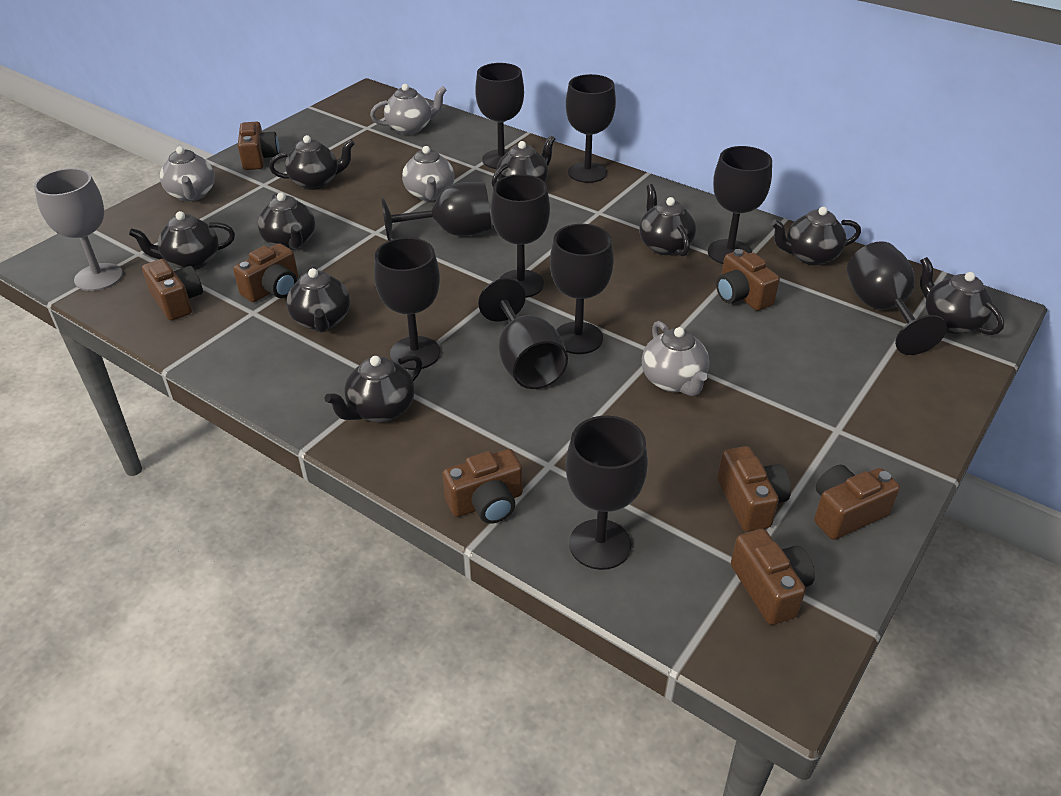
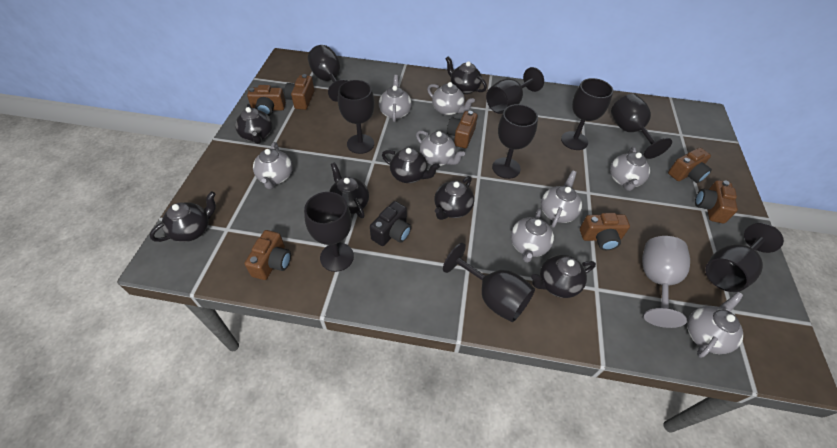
black camera: none = 0 -> [370,201,411,246] = 1
black goblet: [374,237,441,370] [382,182,491,241] [475,63,524,169] [478,278,568,389] [491,174,550,298] [550,224,614,354] [566,74,616,183] [566,416,648,570] [708,146,772,264] [847,241,947,355] = 10 -> [304,192,354,272] [308,45,347,102] [338,80,375,154] [443,243,535,322] [486,67,544,114] [492,104,538,179] [561,78,613,150] [611,94,672,159] [705,223,784,292] = 9
black teapot: [129,211,235,270] [258,193,315,250] [269,135,355,190] [286,265,350,333] [324,354,422,422] [492,135,555,186] [639,184,696,257] [771,207,861,265] [920,257,1004,335] = 9 -> [150,191,216,242] [235,104,272,144] [329,162,369,218] [382,148,440,183] [435,176,474,220] [445,56,487,94] [531,255,596,298] = 7
brown camera: [142,259,203,321] [233,243,298,302] [238,121,279,170] [443,449,523,524] [716,249,780,311] [717,446,791,532] [731,529,815,625] [814,465,900,540] = 8 -> [244,230,291,280] [247,85,286,116] [285,74,314,110] [447,111,478,149] [580,213,630,250] [668,148,712,183] [695,180,738,223] = 7
grey teapot: [160,146,215,201] [370,84,447,135] [402,146,454,201] [642,321,710,396] = 4 -> [253,142,293,189] [379,75,412,122] [416,130,465,166] [427,82,475,116] [511,209,554,263] [541,170,582,228] [610,147,650,191] [687,292,743,358] = 8

